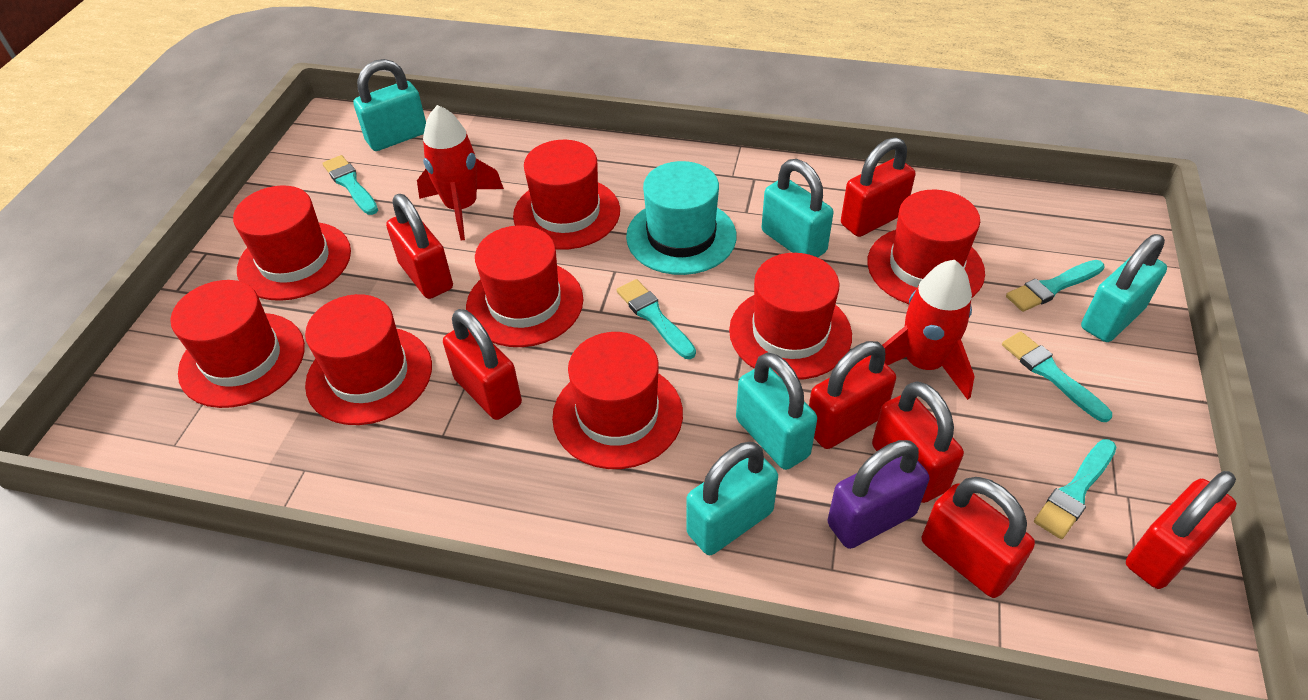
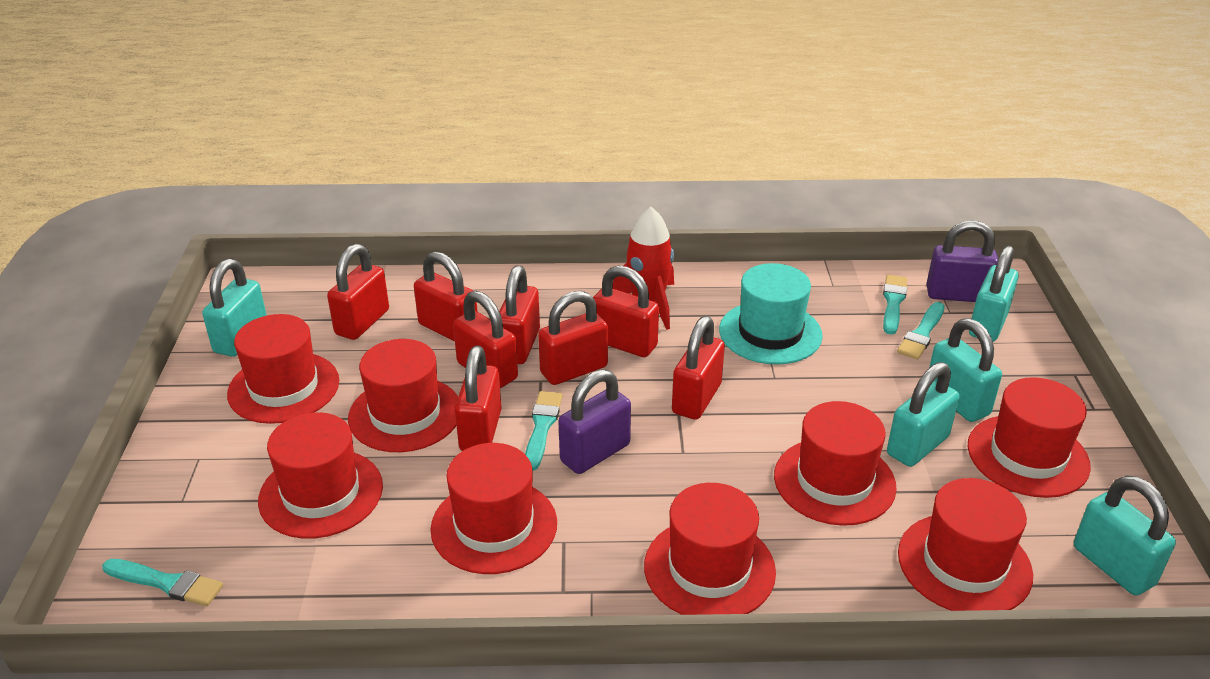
purple padlock: [827,440,930,549] = 1 -> [559,369,631,474] [926,220,998,302] = 2
red padlock: [386,194,453,299] [443,309,522,420] [809,341,896,449] [841,137,915,237] [872,381,964,503] [922,477,1035,598] [1126,471,1237,589] = 7 -> [327,244,389,340] [414,252,478,341] [453,291,518,388] [455,346,502,451] [499,265,540,364] [538,291,608,385] [593,266,659,357] [672,316,725,420] = 8
red rocket: [417,105,504,240] [882,260,975,400] = 2 -> [613,207,674,330] = 1
turquoise brush: [322,155,378,215] [617,279,696,359] [1002,331,1112,422] [1006,260,1105,312] [1034,439,1116,539] = 5 -> [102,559,223,606] [525,391,563,471] [883,275,907,335] [897,302,945,359] = 4

